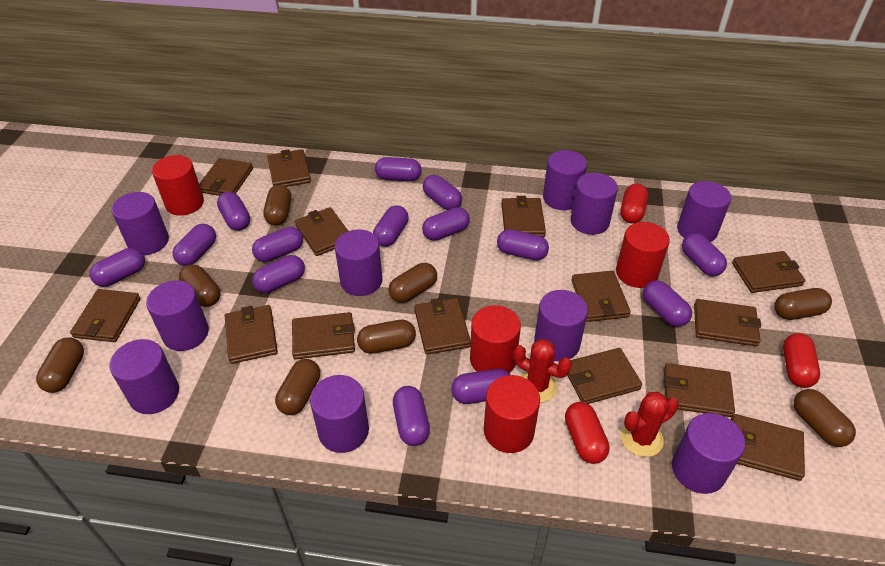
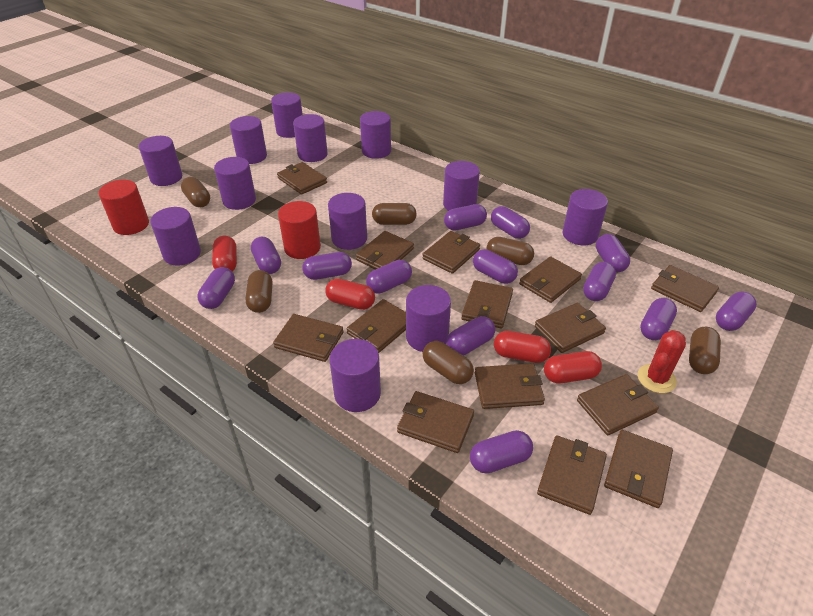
brown capsule: [36,337,84,393] [179,264,220,307] [263,185,291,226] [275,359,320,415] [357,320,416,354] [388,263,437,303] [774,288,832,320] [794,389,856,447] = 8 -> [181,177,210,207] [246,270,272,313] [372,203,417,225] [423,341,474,384] [487,237,534,265] [689,327,721,374] = 6
purple capsule: [89,248,145,287] [172,224,216,266] [217,192,250,231] [252,227,303,262] [252,255,305,293] [373,205,409,247] [375,157,422,181] [393,386,430,446] [422,207,470,241] [423,175,462,210] [451,369,510,404] [497,229,549,260] [643,280,692,327] [682,233,727,276] = 14 -> [197,267,235,309] [251,237,281,274] [302,252,352,280] [366,260,412,294] [444,204,487,230] [447,316,495,355] [470,430,533,473] [473,249,518,284] [491,206,530,239] [583,262,616,301] [596,234,630,272] [640,298,677,340] [716,292,757,331] = 13
purple cylinder: [110,339,179,414] [112,192,169,255] [146,280,209,351] [310,375,369,453] [335,229,383,296] [534,290,588,361] [543,150,587,210] [570,173,618,235] [672,413,745,494] [677,181,731,242] = 10 -> [139,136,182,186] [150,207,201,266] [214,157,256,210] [230,116,267,164] [271,92,303,138] [293,114,328,162] [328,193,367,250] [329,339,381,412] [360,111,391,159] [406,285,451,352] [443,161,480,211] [562,189,608,245] = 12
red cactus: [513,339,572,403] [621,392,679,457] = 2 -> [638,330,686,393] = 1
red capsule: [565,402,610,464] [621,184,648,224] [783,333,820,388] = 3 -> [212,236,237,271] [325,278,375,310] [494,331,551,363] [544,351,602,383] = 4
red cylinder: [152,155,204,215] [470,305,521,373] [484,375,540,453] [616,222,670,288] = 4 -> [98,180,149,235] [278,201,321,259] = 2

